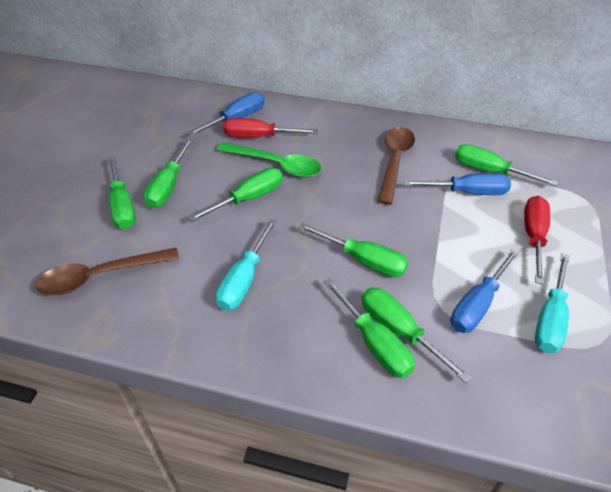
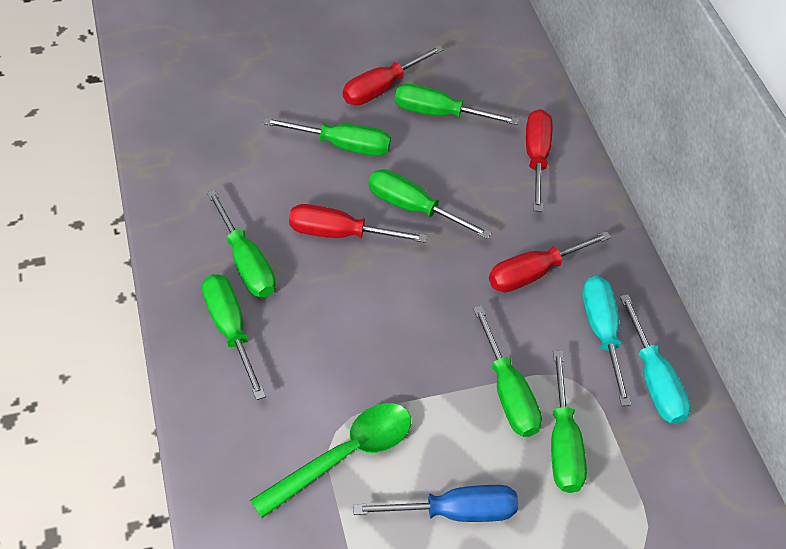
blue screwdriver: [187,92,265,137] [403,173,511,195] [450,248,520,333] = 3 -> [353,485,518,522] = 1
brown spoon: [35,248,179,295] [378,127,415,205] = 2 -> none = 0
red screwdriver: [223,118,318,138] [524,196,550,284] = 2 -> [289,204,427,243] [343,45,444,105] [489,231,611,292] [526,109,552,212] = 4

